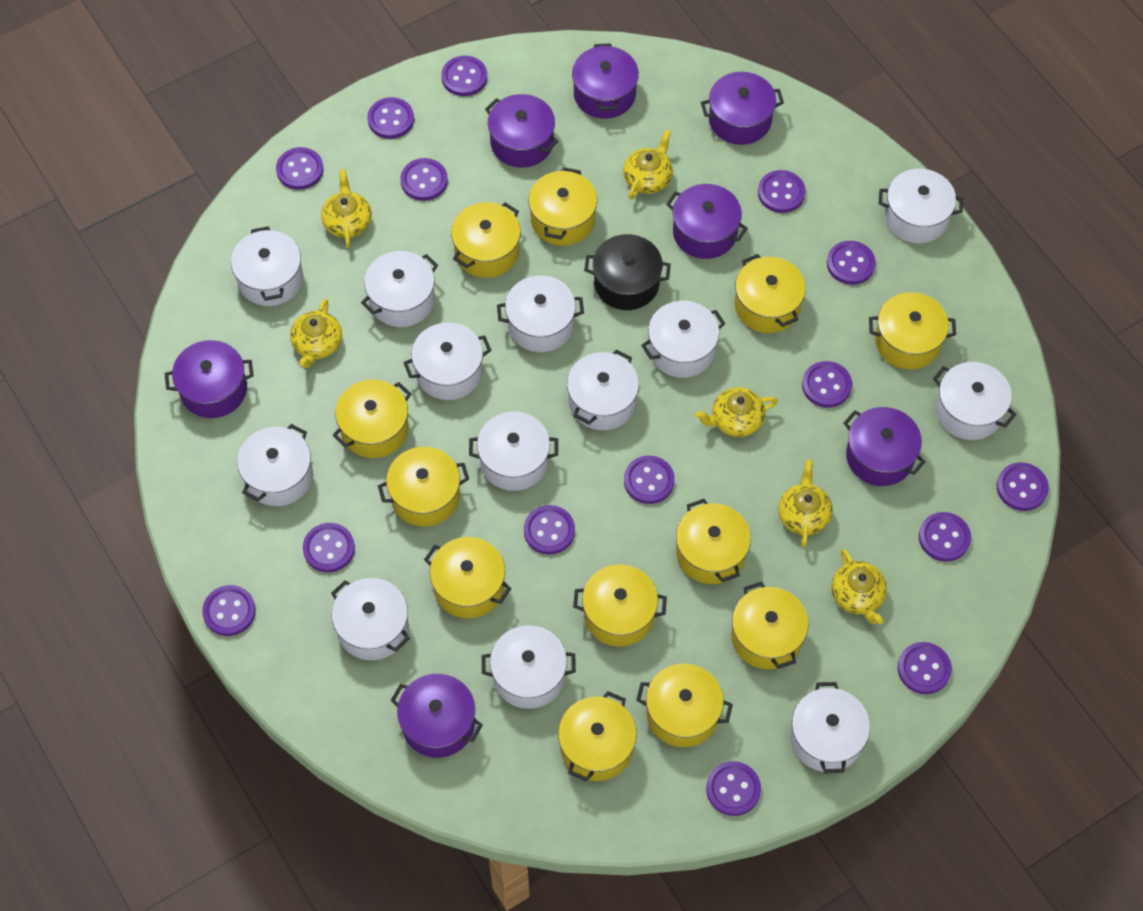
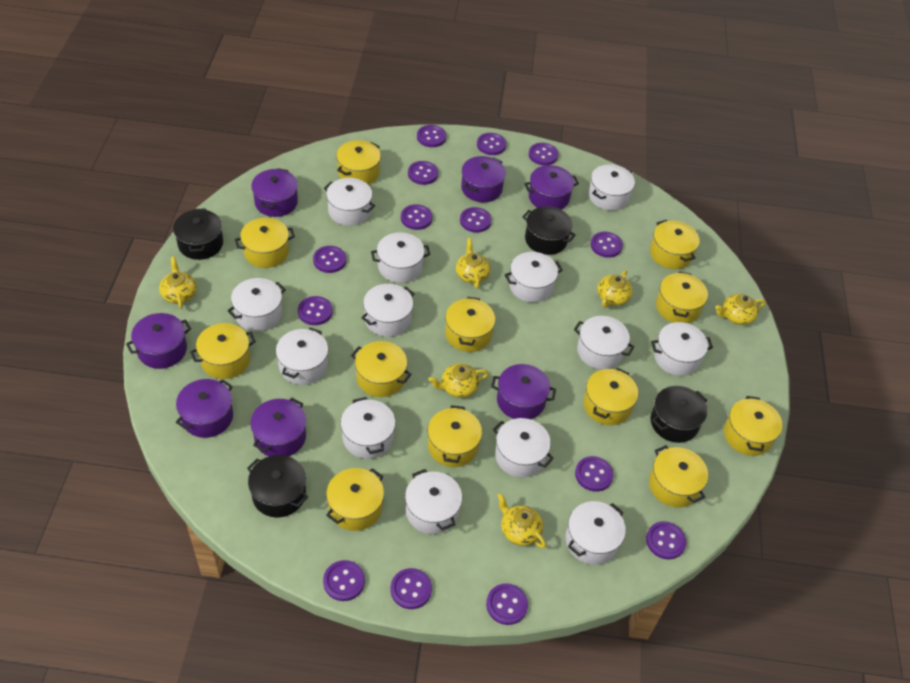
black pot: [584,234,671,310] = 1 -> [173,209,223,260] [247,455,308,518] [522,206,576,255] [650,386,707,443] = 4
purple button: [202,585,256,636] [276,147,323,190] [303,523,355,572] [367,97,414,139] [400,158,448,201] [441,56,487,96] [524,505,575,555] [624,456,675,504] [706,761,761,816] [758,170,806,213] [802,361,852,408] [827,241,876,285] [898,642,952,694] [919,512,971,562] [997,462,1049,511] = 15 -> [298,296,332,325] [313,246,346,273] [323,560,365,601] [391,568,432,609] [401,204,432,230] [408,161,438,185] [417,125,446,147] [460,207,492,233] [477,133,506,155] [486,583,528,625] [529,143,558,165] [575,456,614,492] [591,232,623,258] [646,521,686,560] = 14

